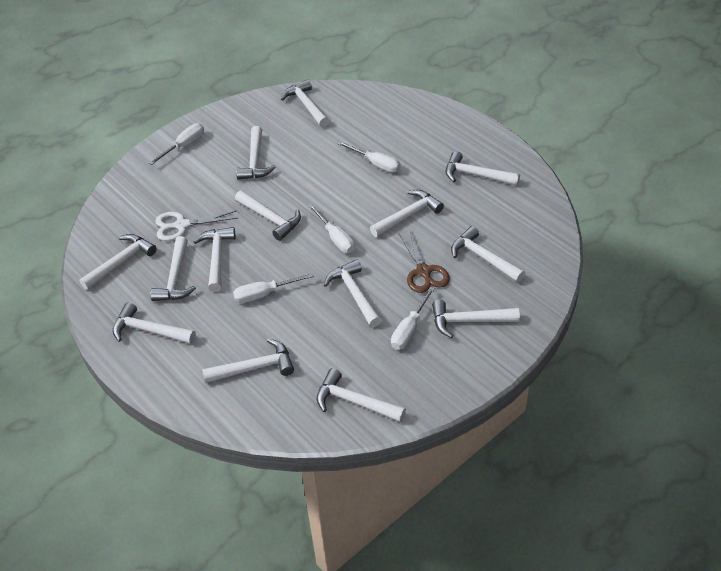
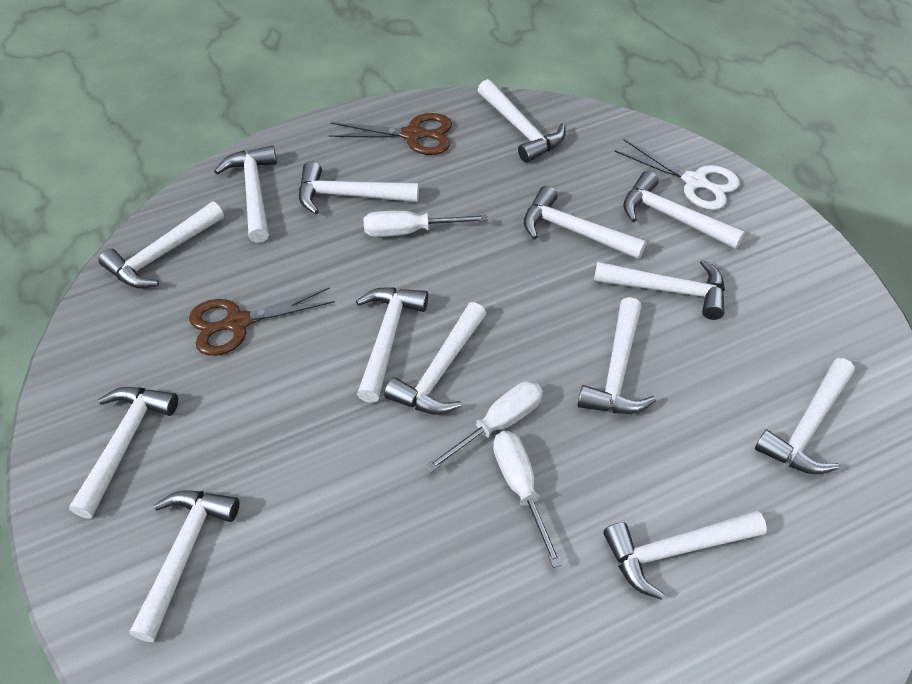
brown scissors: [398,230,450,293] = 1 -> [189,288,335,356] [329,113,452,155] = 2
white screwdriver: [149,123,204,165] [233,273,314,303] [308,204,355,253] [338,141,401,173] [391,287,435,350] = 5 -> [364,210,488,237] [425,381,543,472] [493,431,563,568] = 3

